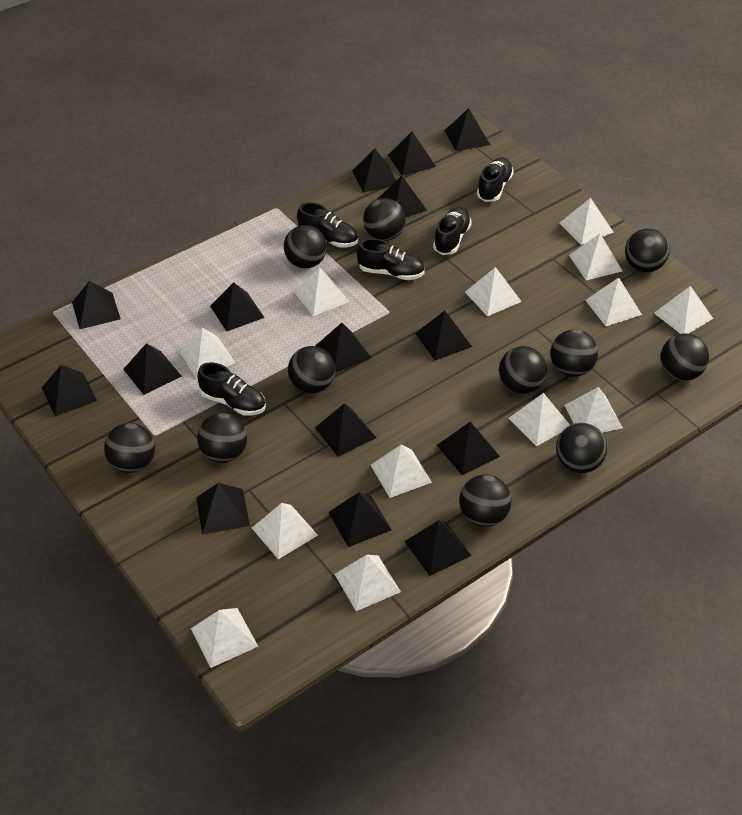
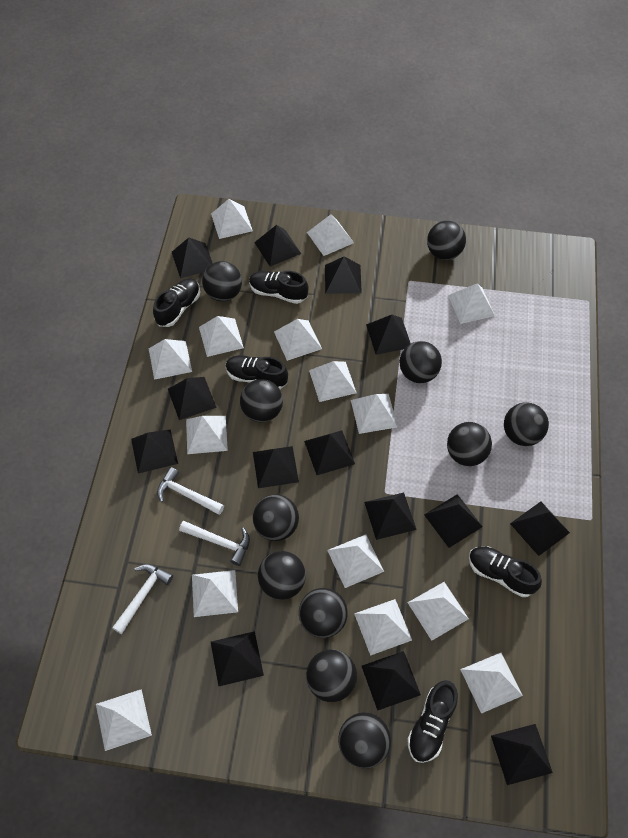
black pyramid: [42,365,97,416] [72,281,121,329] [123,343,182,395] [196,483,250,535] [210,282,265,332] [315,323,371,373] [315,403,376,457] [328,492,392,547] [352,148,396,193] [378,176,427,218] [388,132,436,176] [404,520,472,576] [415,310,472,360] [437,422,500,475] [444,108,490,151] = 15 -> [131,429,178,474] [168,377,217,420] [172,237,213,278] [211,631,264,686] [253,446,299,488] [254,225,301,267] [304,430,355,475] [325,257,362,294] [362,651,421,711] [364,492,417,540] [366,315,411,355] [424,494,483,548] [491,724,553,785] [510,501,570,556] = 14
white hammer: none = 0 -> [112,564,173,634] [157,467,224,515] [179,521,250,566] = 3
white pyramid: [179,328,235,378] [191,608,258,668] [252,503,318,559] [294,267,349,316] [335,555,401,611] [371,444,432,498] [465,267,522,316] [508,393,570,446] [560,198,614,245] [564,387,623,433] [569,234,622,280] [586,278,642,326] [654,286,713,334] = 13 -> [96,689,152,751] [149,339,192,380] [186,416,228,454] [192,570,238,617] [199,316,244,357] [211,199,253,239] [274,319,322,361] [307,214,354,256] [309,361,356,402] [327,535,384,588] [351,394,398,434] [354,599,412,656] [407,582,469,641] [448,283,495,324] [460,653,523,714] = 15

